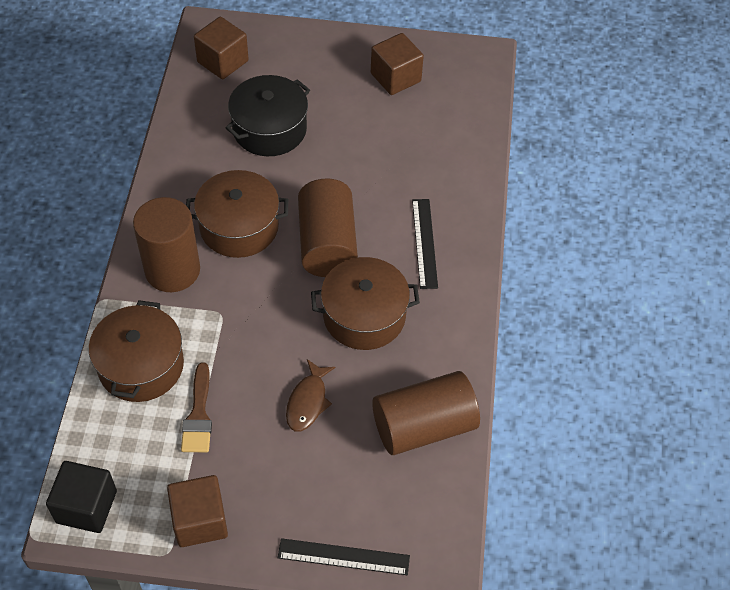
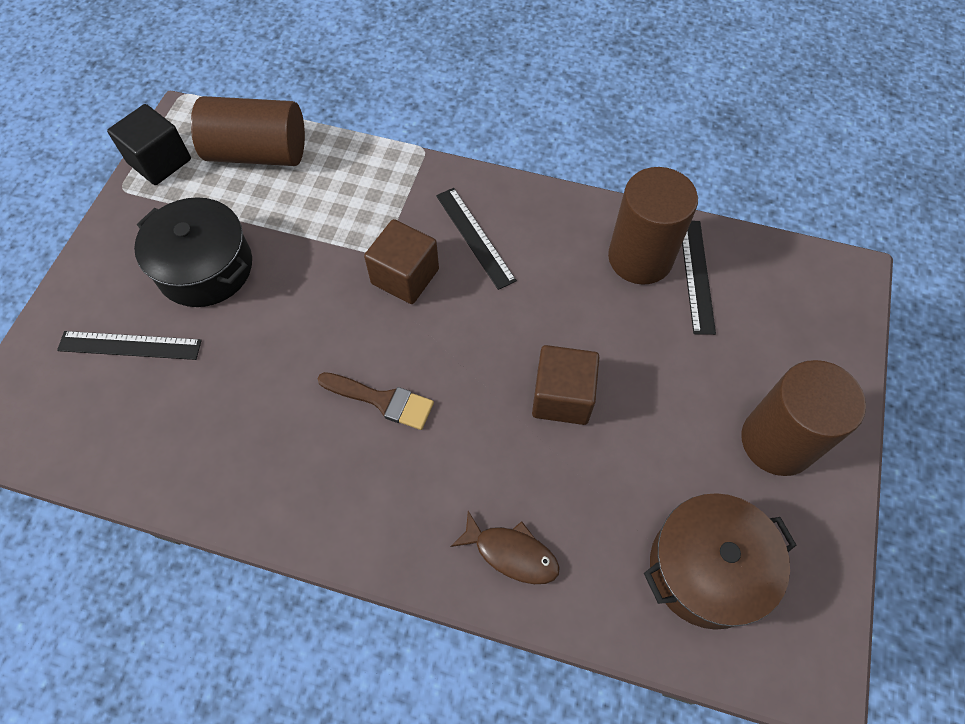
black ruler: [278,538,410,575] [412,199,438,289] = 2 -> [57,331,202,360] [436,188,517,290] [682,221,716,335] = 3
brown cube: [167,475,228,547] [194,17,249,79] [371,33,424,95] = 3 -> [364,219,439,304] [532,345,600,425] = 2
brown pot: [89,300,184,402] [186,170,288,258] [311,257,420,350] = 3 -> [644,493,796,630] = 1

